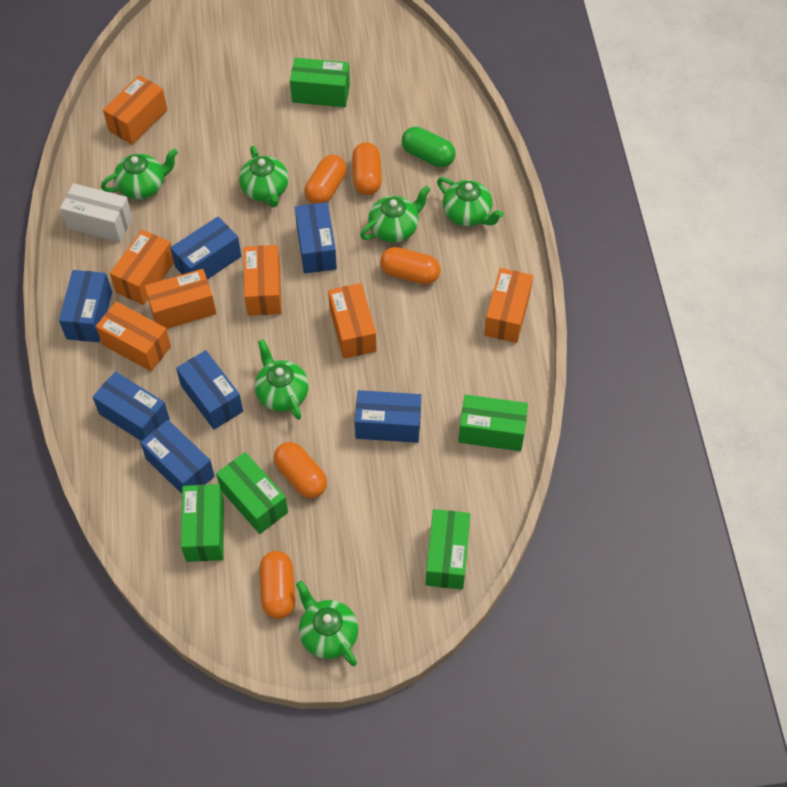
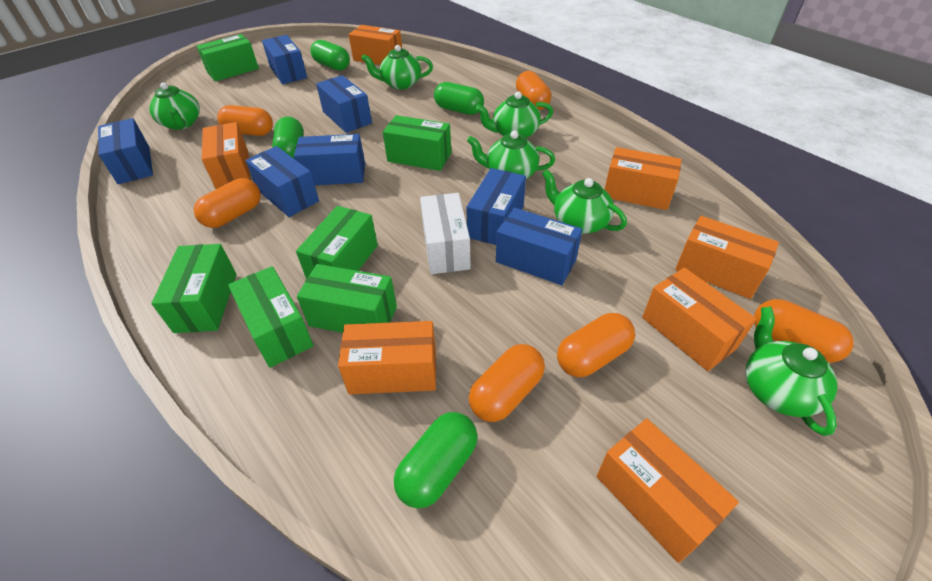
green box: [181,484,224,562] [216,452,288,534] [290,58,350,107] [425,509,471,589] [458,394,528,451] = 5 -> [151,244,236,333] [196,34,259,81] [228,266,314,368] [296,206,378,279] [297,264,397,333] [383,115,451,171] = 6
green capsule: [401,127,456,167] = 1 -> [272,117,304,158] [310,40,350,71] [394,412,478,508] [434,82,484,115] = 4
orange capsule: [259,551,295,619] [273,442,327,498] [305,155,347,204] [352,142,382,195] [380,247,440,285] = 5 -> [194,178,261,228] [217,105,273,136] [469,344,545,422] [516,71,551,110] [557,313,635,377] [754,299,854,363] = 6

